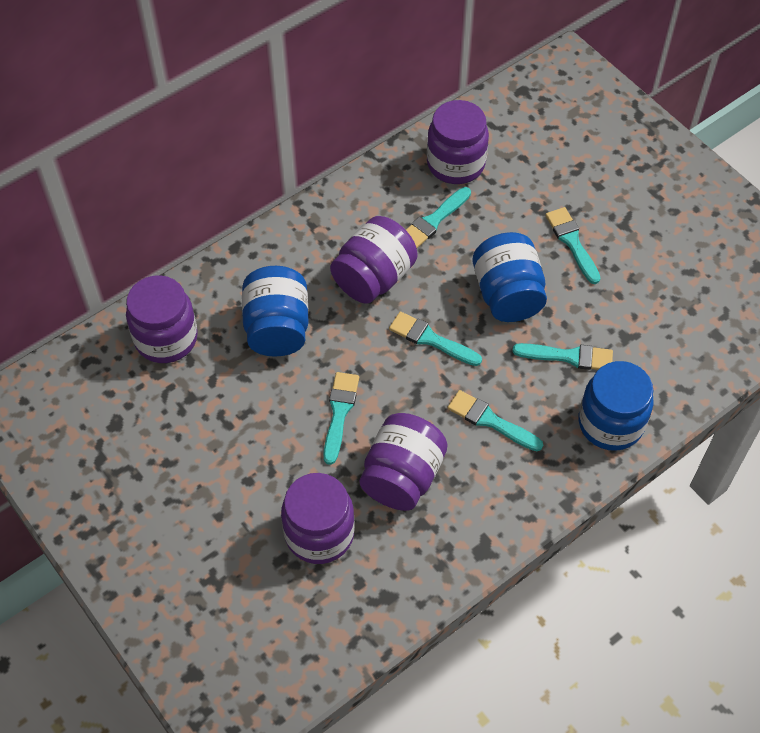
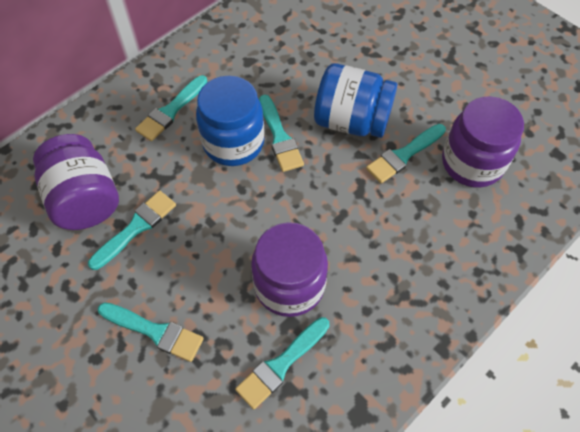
blue jar: [242,266,309,357] [473,232,547,322] [579,361,654,451] = 3 -> [196,76,265,166] [314,63,397,138] = 2
purple jar: [126,275,198,363] [281,473,355,564] [330,216,417,304] [360,413,448,511] [427,100,489,184] = 5 -> [33,134,119,230] [251,222,328,317] [442,96,524,188] = 3

